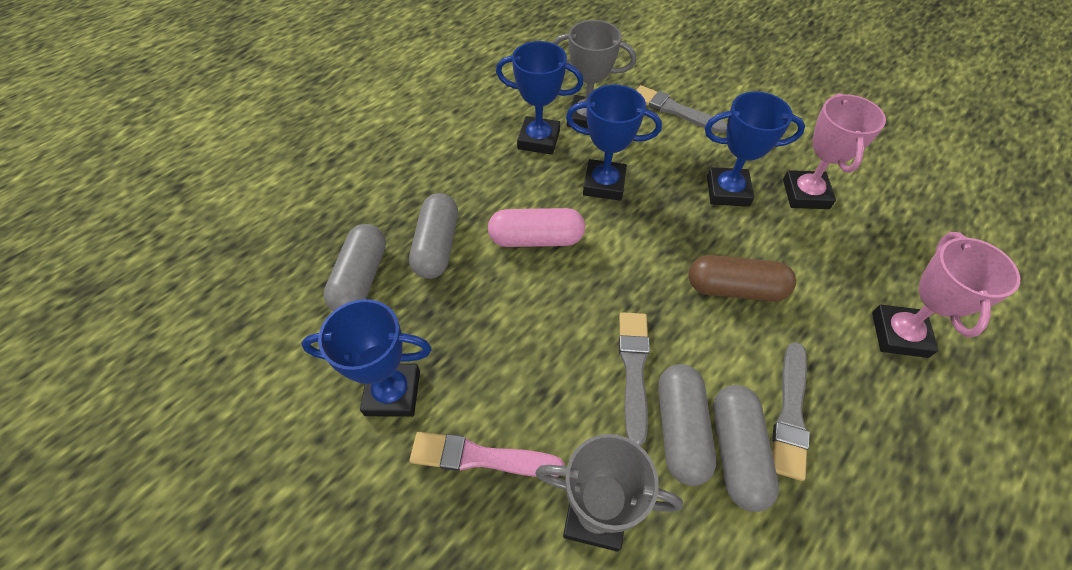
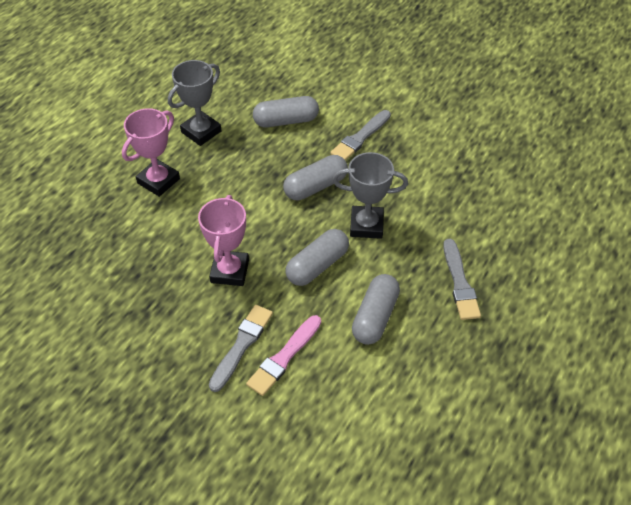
blue trophy: [301,299,432,417] [496,41,583,155] [566,84,662,201] [705,91,805,207] = 4 -> none = 0
brown capsule: [688,255,796,301] = 1 -> none = 0
pink capsule: [488,208,585,247] = 1 -> none = 0

